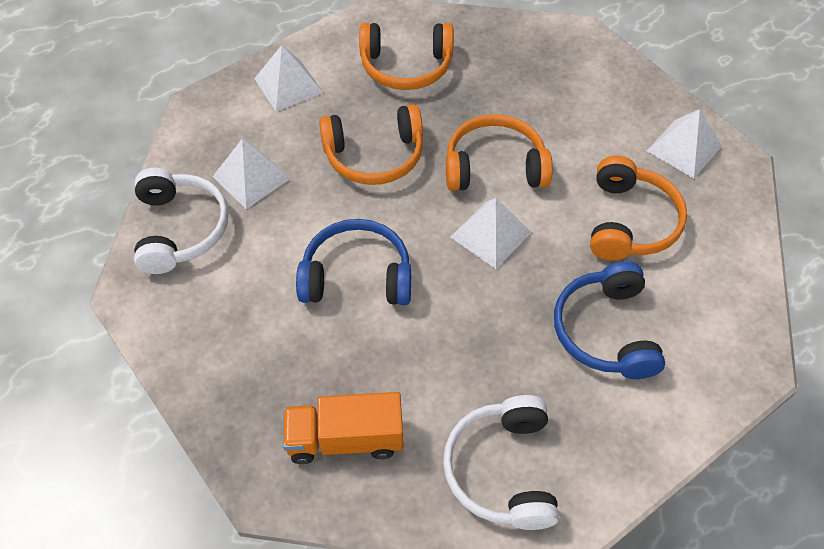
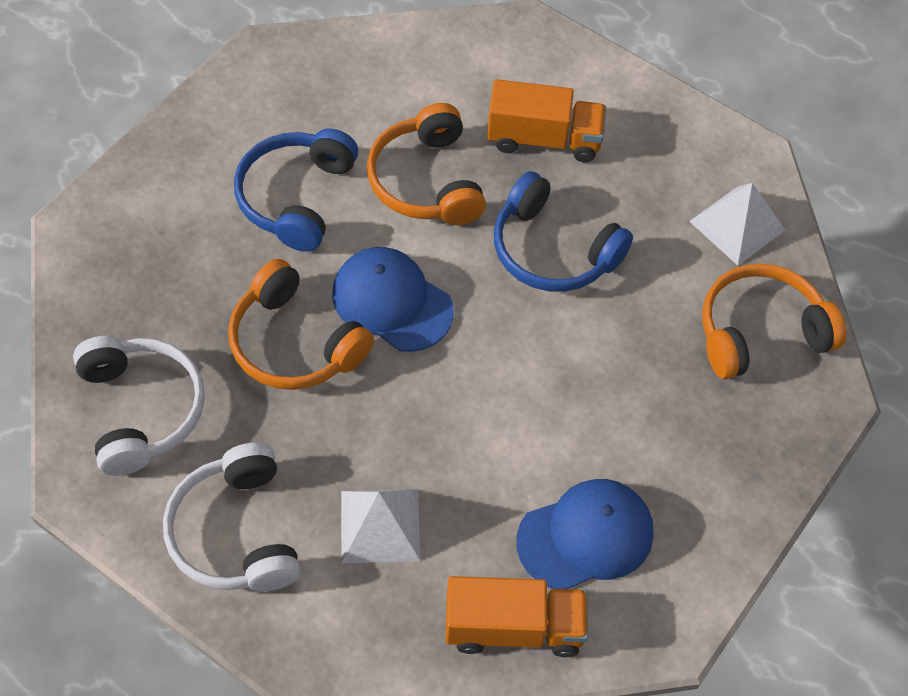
blue cap: none = 0 -> [332,247,454,352] [516,479,654,589] = 2
orange headphones: [319,104,423,185] [359,23,454,90] [446,114,553,191] [590,156,687,261] = 4 -> [228,259,374,390] [367,103,486,225] [702,264,846,379] = 3
orange truck: [283,392,403,464] = 1 -> [445,576,588,657] [487,79,606,162] = 2
white pyramid: [212,139,291,209] [254,45,323,112] [450,198,532,269] [647,109,722,179] = 4 -> [341,489,420,563] [689,183,785,266] = 2

